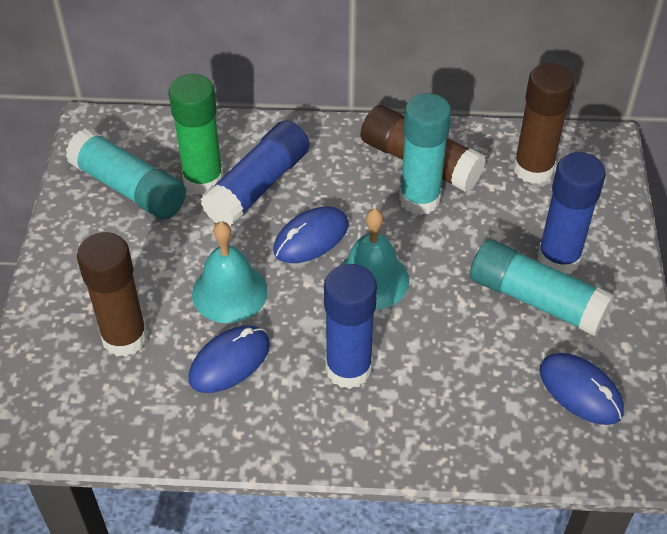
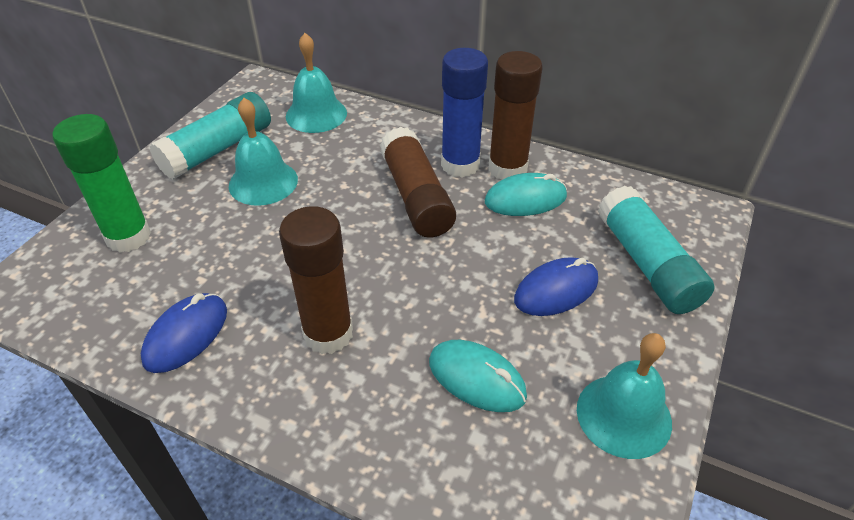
blue glue stick: [200,120,309,227] [324,264,377,389] [538,152,606,274] = 3 -> [441,48,488,178] = 1
blue mouse: [189,325,270,393] [273,206,348,263] [540,353,624,425] = 3 -> [141,293,227,373] [514,257,598,316] = 2
turquoise bell: [192,221,268,323] [339,208,409,310] = 2 -> [229,98,298,206] [286,33,347,133] [577,333,672,459] = 3
turquoise glue stick: [66,128,186,220] [399,93,451,215] [470,239,614,336] = 3 -> [149,92,271,180] [598,186,715,314] = 2
turquoise mouse: none = 0 -> [429,340,527,412] [485,173,567,216] = 2

